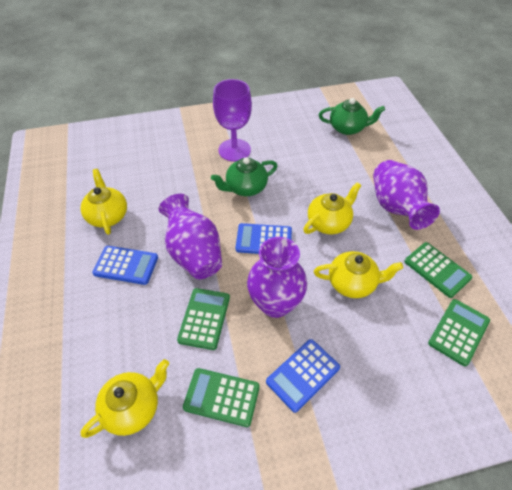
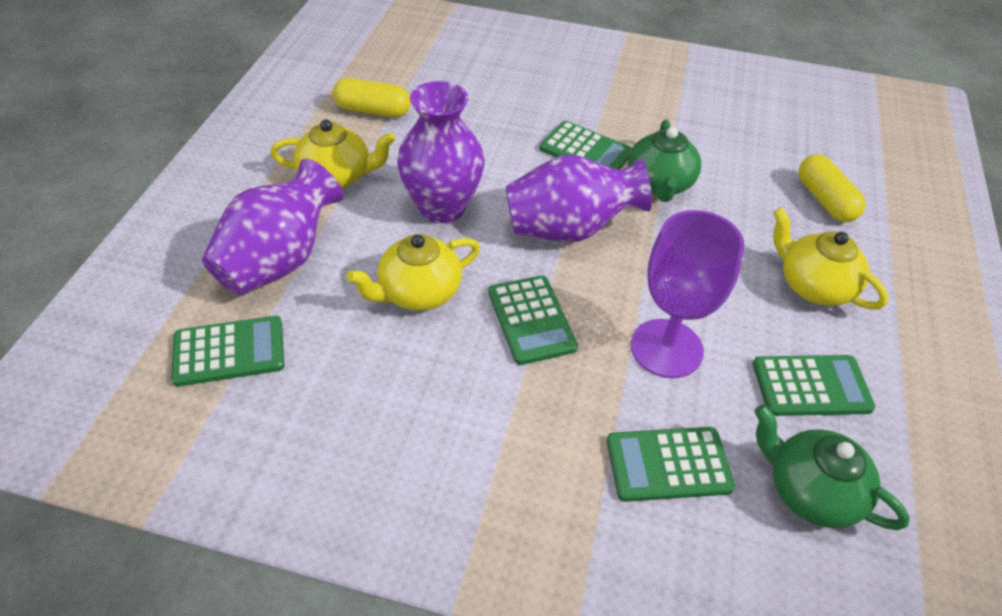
blue calculator: [92,246,158,285] [236,223,292,254] [266,339,340,413] = 3 -> none = 0
green calculator: [177,288,230,350] [183,368,260,427] [405,242,473,298] [428,299,490,366] = 4 -> [171,316,284,387] [488,275,578,365] [540,121,632,170] [607,427,735,502] [753,355,875,416] = 5
yellow capsule: none = 0 -> [333,78,411,117] [798,154,866,222] = 2
yellow teapot: [81,169,127,235] [81,359,169,438] [303,182,361,235] [314,251,403,298] = 4 -> [270,120,395,189] [347,234,480,311] [773,207,888,310] = 3

